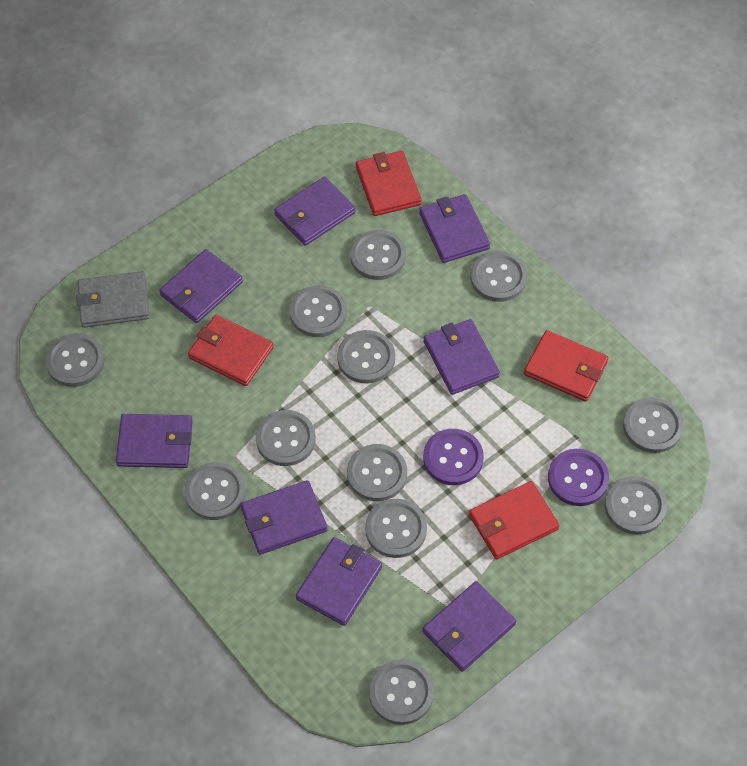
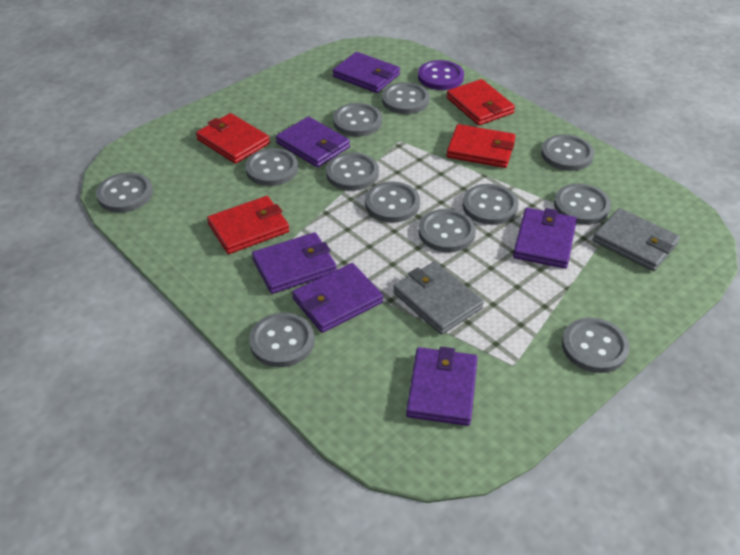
grey wallet: [76,271,150,328] = 1 -> [393,261,484,335] [593,208,680,271] = 2
purple button: [423,429,484,485] [548,449,609,506] = 2 -> [418,60,464,90] = 1
purple wallet: [116,414,192,468] [159,249,243,323] [241,480,327,555] [274,177,356,246] [296,537,382,626] [419,194,490,263] [422,581,516,672] [423,319,500,395] = 8 -> [252,232,337,294] [276,116,350,168] [292,263,383,333] [333,52,400,93] [406,347,478,426] [513,208,577,269] = 6

